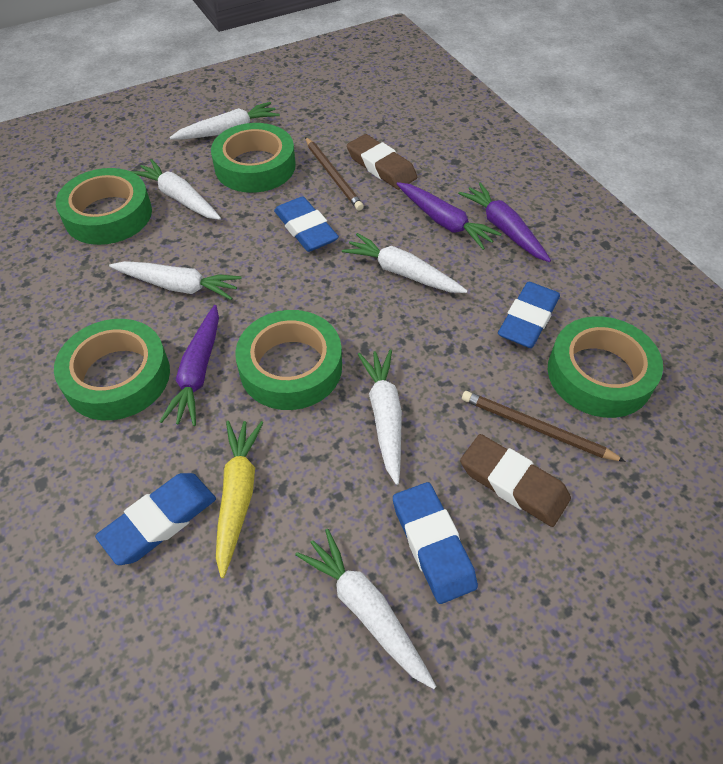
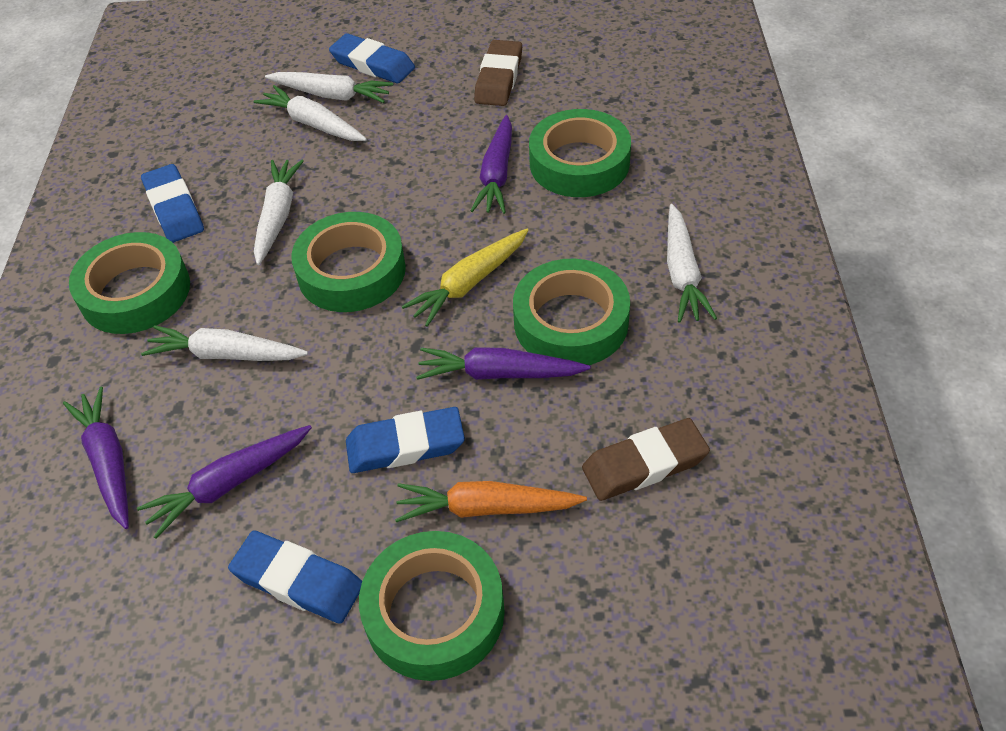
brown pencil: [305,137,364,210] [462,391,626,462] = 2 -> none = 0
orange carrot: none = 0 -> [395,481,587,522] = 1
purple carrot: [159,305,219,426] [397,182,502,250] [458,183,551,262] = 3 -> [63,386,129,529] [137,425,312,539] [416,348,591,380] [471,115,512,214] = 4
white carrot: [109,261,242,300] [131,159,221,220] [170,102,280,139] [295,529,436,689] [342,233,468,293] [358,350,402,485] = 6 -> [141,325,308,361] [253,85,367,141] [254,160,304,265] [265,72,393,103] [667,204,717,323] = 5

